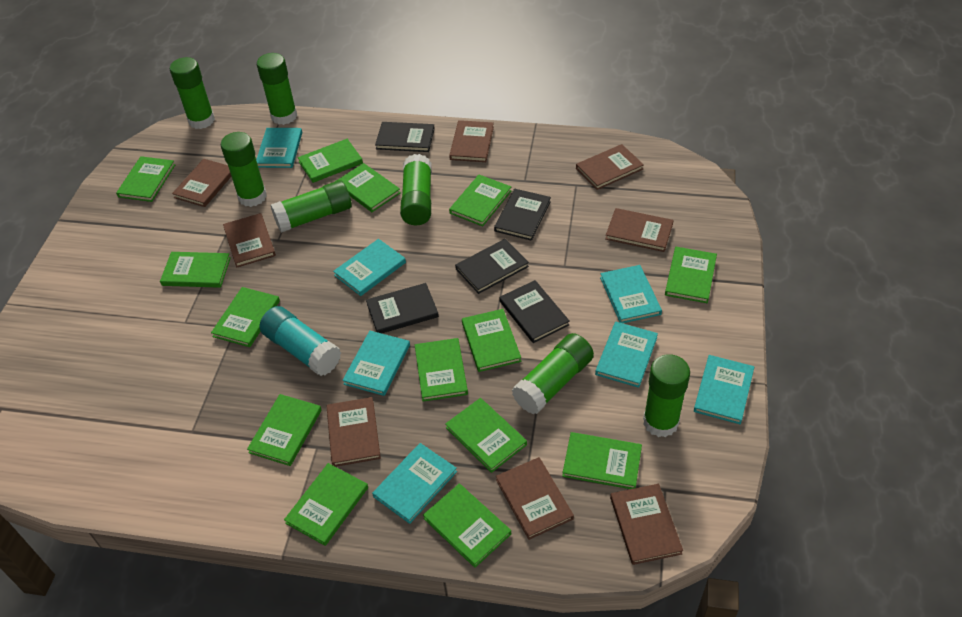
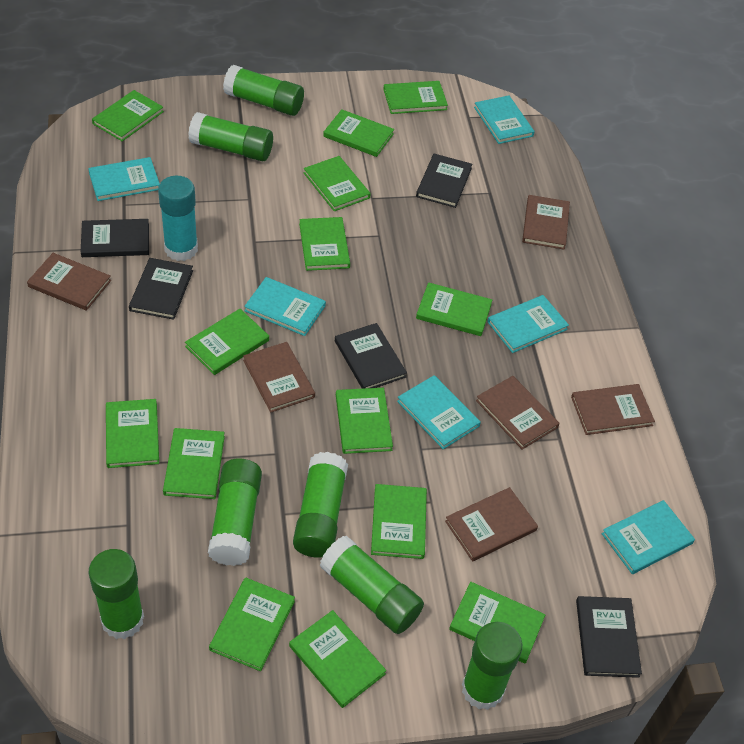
brown book: [172,159,232,207] [223,213,276,268] [327,397,381,467] [449,120,494,162] [496,457,574,540] [576,144,644,190] [605,208,674,252] [610,484,683,565] = 8 -> [27,253,111,311] [243,342,315,413] [445,487,538,561] [476,376,559,450] [522,195,570,250] [571,384,655,435] = 6
turquoise book: [256,128,302,168] [333,239,406,296] [342,331,410,396] [372,443,457,524] [595,322,658,388] [600,265,662,323] [694,355,754,424] = 7 -> [88,157,160,201] [244,277,326,336] [397,375,481,449] [474,95,535,144] [488,295,569,353] [602,500,695,574] = 6

